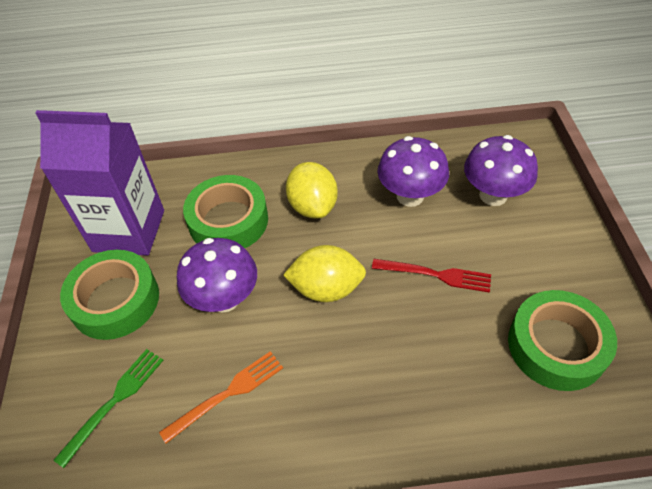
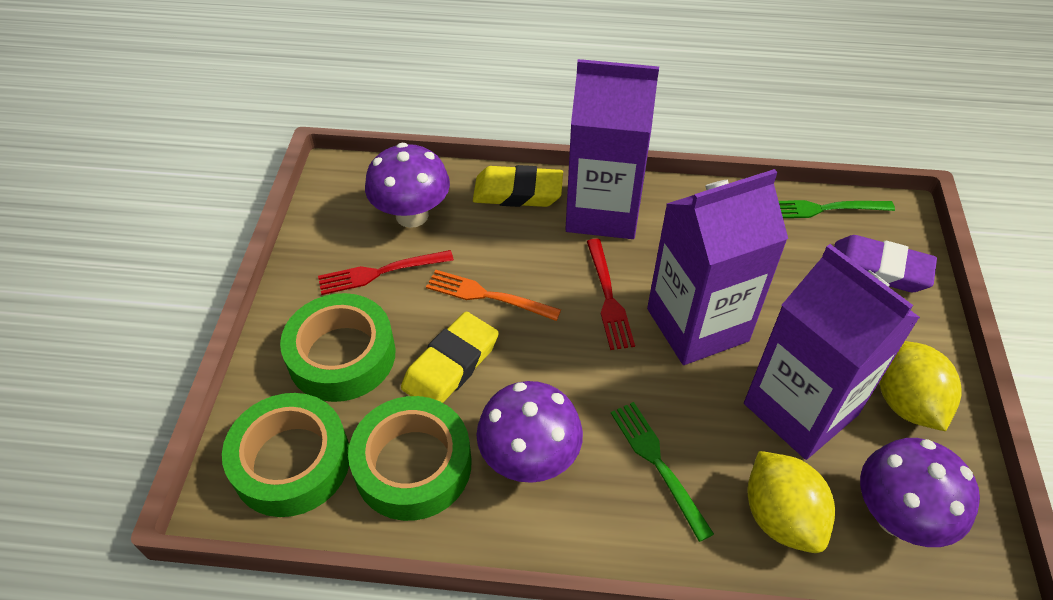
green fork: [54,349,163,468] = 1 -> [611,402,714,542] [779,200,895,218] = 2
purple carton: [36,110,164,256] = 1 -> [565,59,659,239] [647,169,788,365] [744,244,920,460] = 3
purple eraser: none = 0 -> [834,235,937,292] = 1
red fork: [372,259,491,293] = 1 -> [318,250,454,295] [587,239,635,350] = 2
yellow eraser: none = 0 -> [401,312,499,403] [473,165,563,207] = 2

